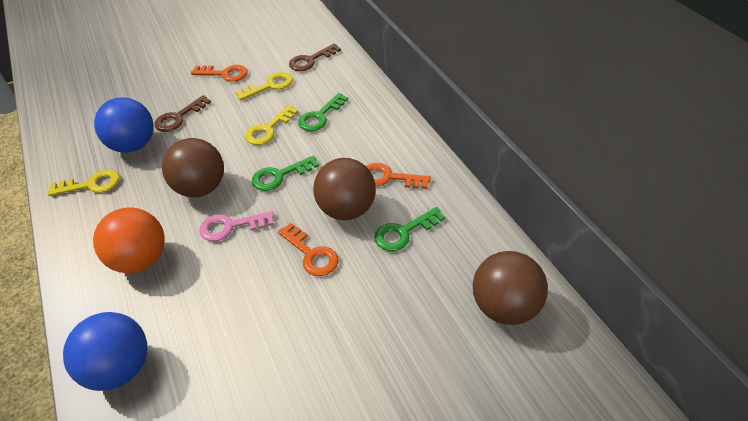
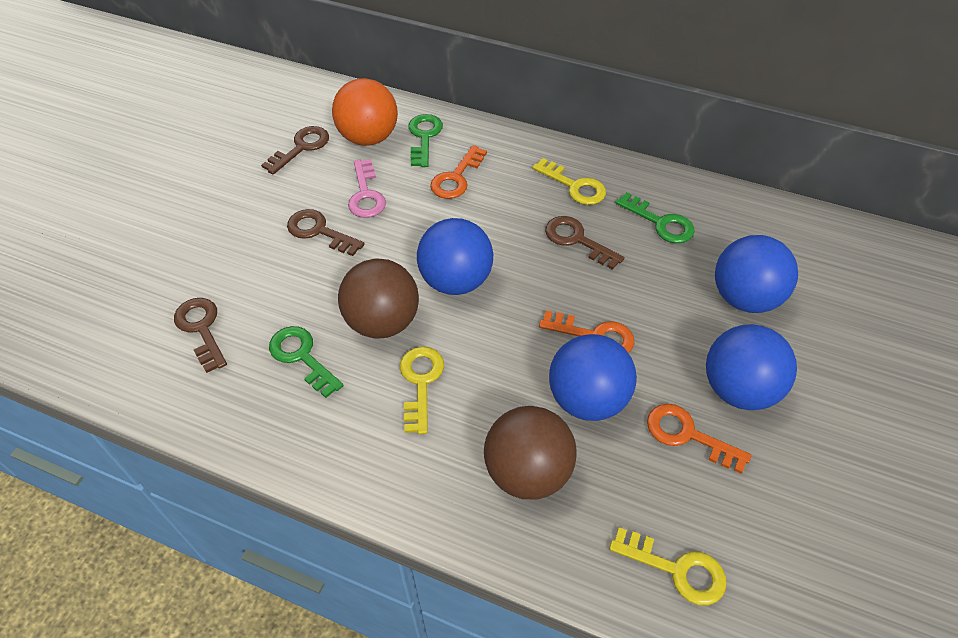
blue ball: [63,312,147,391] [94,97,154,153] = 2 -> [417,218,493,295] [549,334,637,421] [706,324,797,410] [715,235,798,313] = 4
brown ball: [162,138,224,197] [313,158,376,220] [473,251,548,325] = 3 -> [338,258,419,339] [484,406,577,500] = 2
brown key: [154,95,211,132] [289,43,341,71] = 2 -> [174,298,227,373] [261,126,329,175] [287,209,365,256] [545,216,624,270] = 4

